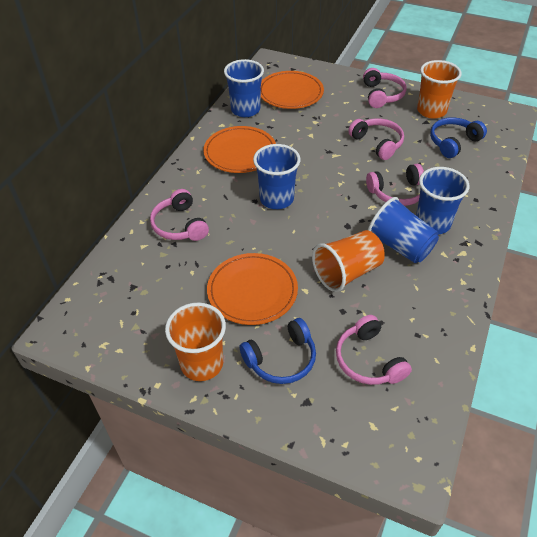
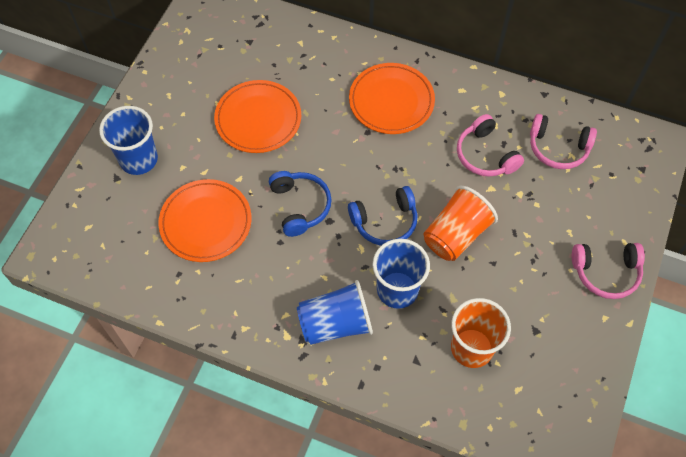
blue cup: [224,59,264,117] [253,144,301,209] [368,197,439,263] [416,167,469,234] = 4 -> [99,106,158,175] [297,280,373,345] [373,239,430,309] = 3
orange cup: [165,302,226,381] [312,230,385,292] [417,60,462,119] = 3 -> [423,186,498,261] [451,298,511,368] = 2
pink headphones: [150,189,209,241] [336,315,412,385] [348,118,404,160] [363,68,407,108] [366,164,424,206] = 5 -> [457,114,524,177] [530,114,597,169] [572,243,645,299] = 3

